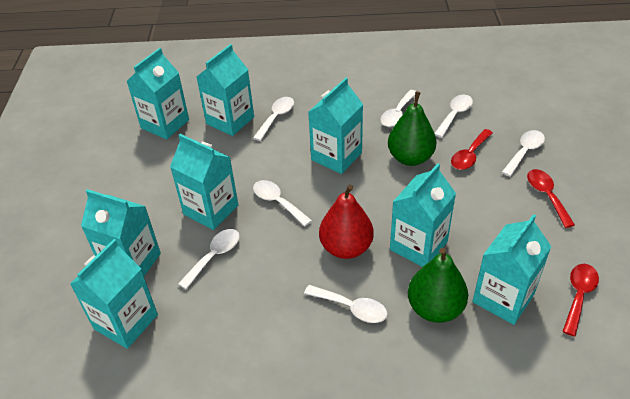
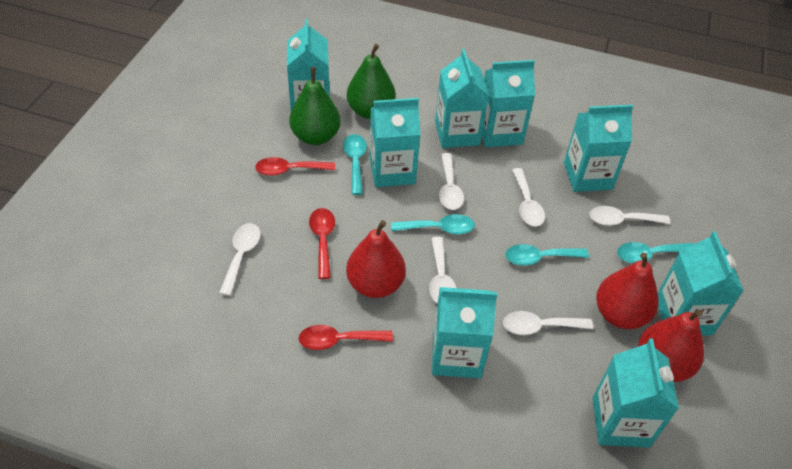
red pear: [319,185,374,259] = 1 -> [346,220,406,298] [596,253,659,329] [638,310,704,382] = 3
turquoise spoon: none = 0 -> [343,134,367,195] [391,214,475,235] [505,244,589,266] [617,242,694,263] = 4
white spoon: [178,229,240,289] [253,97,294,141] [253,180,312,227] [304,285,388,323] [380,90,417,127] [434,95,473,138] [502,130,545,177] = 7 -> [219,223,261,296] [429,237,456,304] [439,153,464,210] [503,311,593,335] [512,168,545,227] [590,206,670,226] = 6

